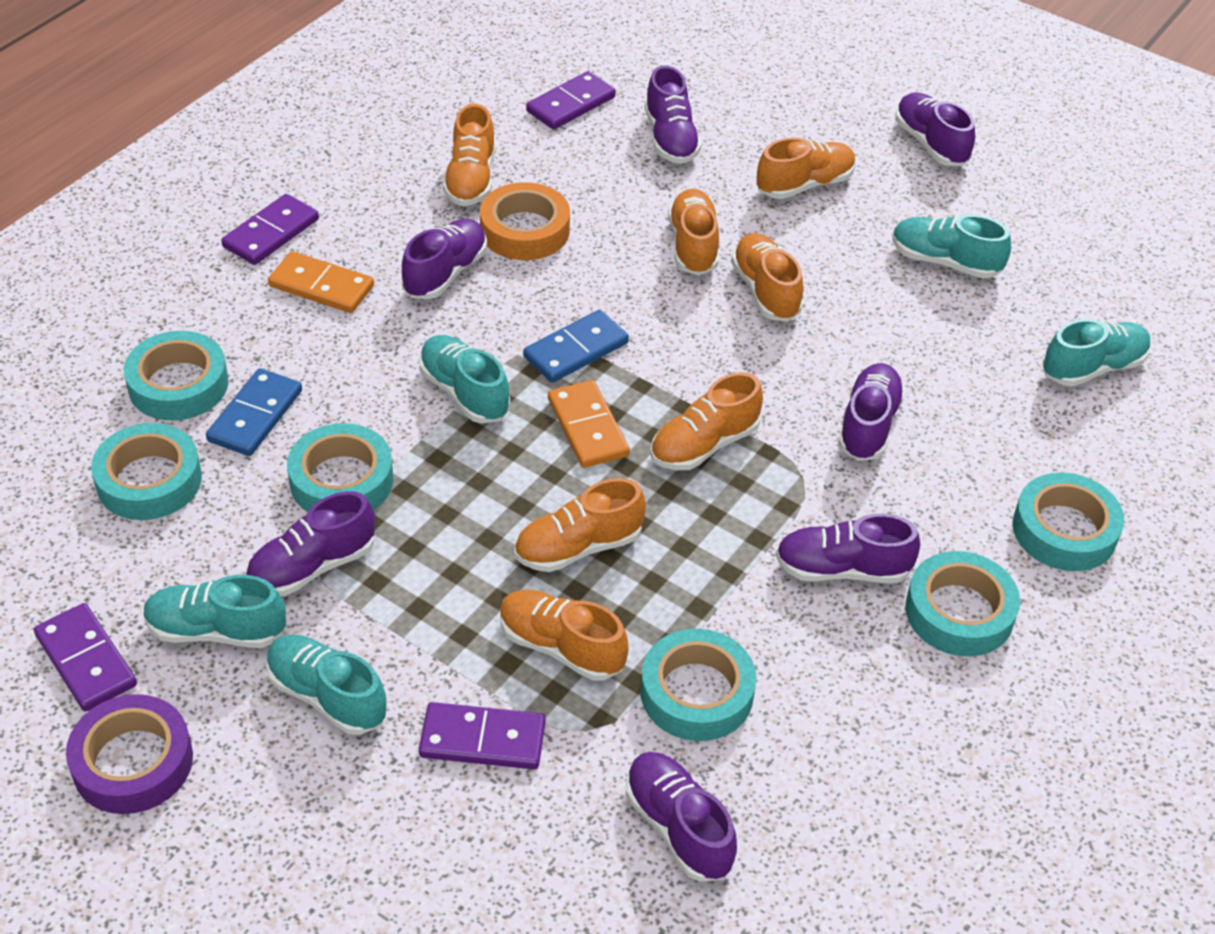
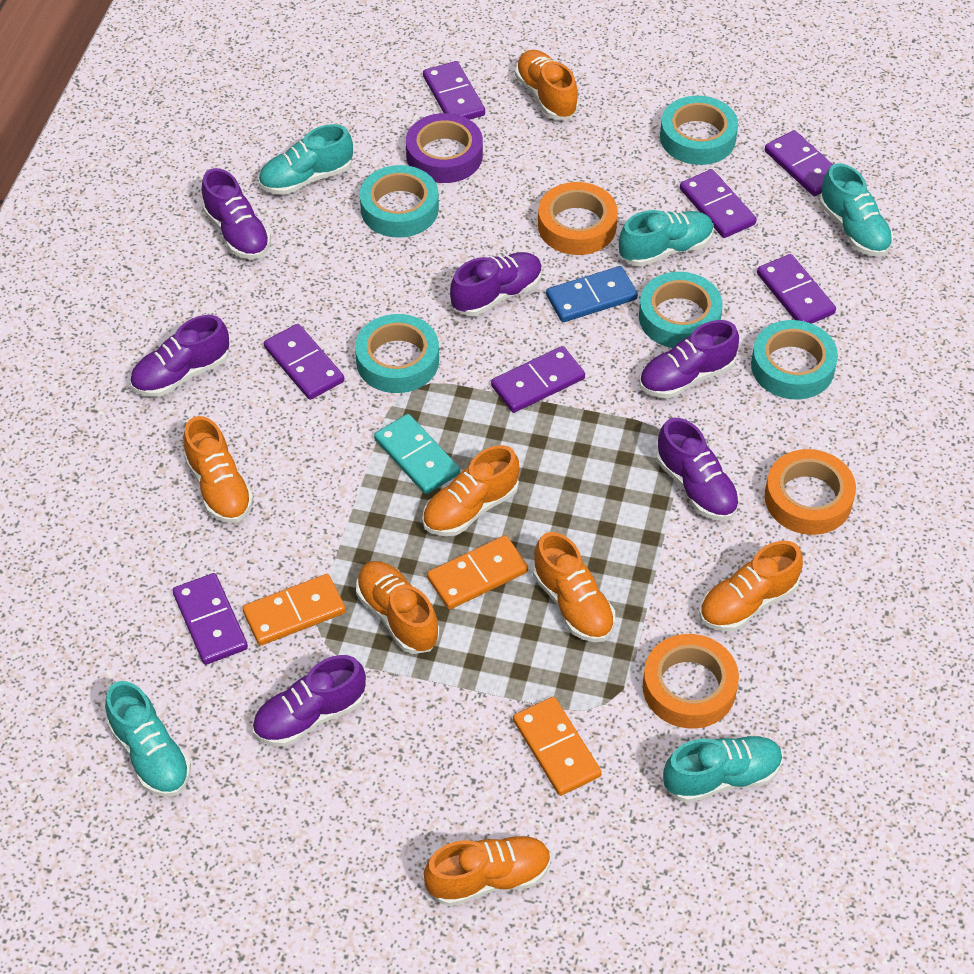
blue domino: [206,368,302,456] [523,310,629,383] = 2 -> [546,266,638,322] = 1
orange domino: [268,251,374,313] [548,380,630,468] = 2 -> [242,574,346,646] [427,535,528,610] [513,697,602,796] = 3
orange tape: [480,182,570,260] = 1 -> [538,182,618,255] [643,634,739,729] [765,449,856,535] = 3
purple domino: [34,603,137,711] [221,194,319,265] [419,702,546,769] [526,71,616,130] = 4 -> [173,573,248,665] [264,324,344,400] [423,61,485,120] [491,346,585,413] [680,169,757,238] [757,254,836,324] [765,130,833,196] = 7
purple shoe: [246,491,375,596] [401,219,487,299] [626,752,737,882] [645,65,702,164] [775,514,920,583] [838,363,905,461] [895,92,975,166] = 7 -> [130,315,229,397] [202,168,271,259] [252,655,366,747] [450,252,543,316] [639,320,739,398] [656,418,740,521] = 6
turquoise domino: none = 0 -> [374,414,460,494] = 1
turquoise tape: [91,423,202,520] [124,331,228,420] [287,423,394,512] [640,629,756,741] [905,551,1020,656] [1013,472,1124,571] = 6 -> [355,314,439,393] [360,165,439,238] [639,272,723,348] [660,96,738,165] [751,320,838,400] = 5

